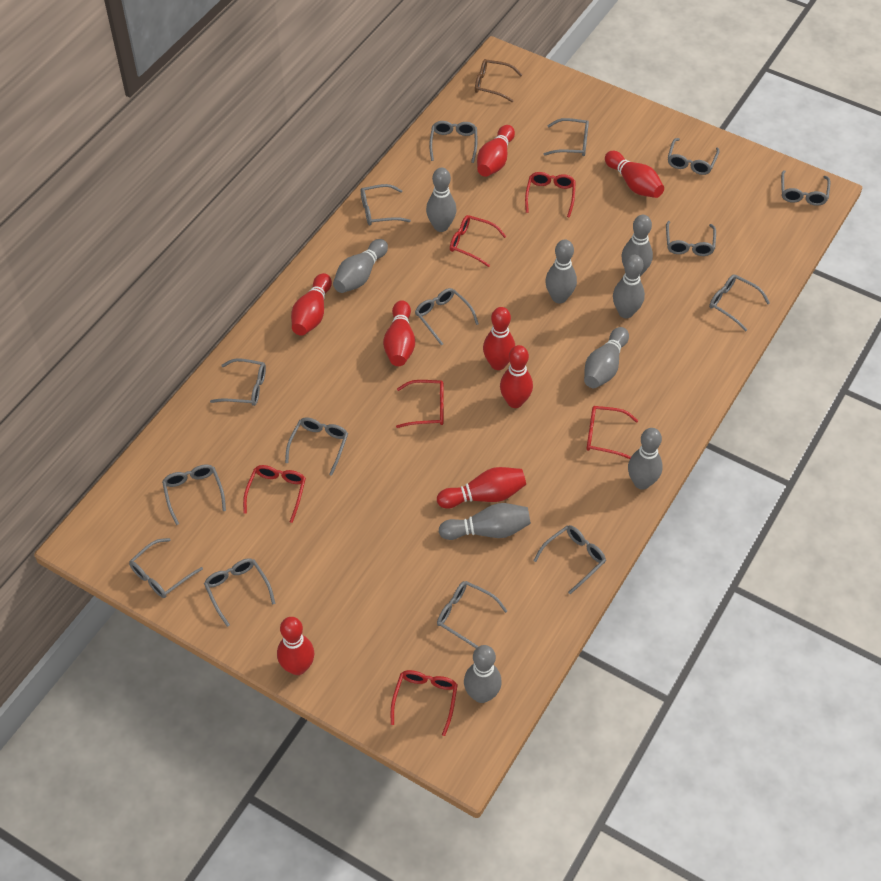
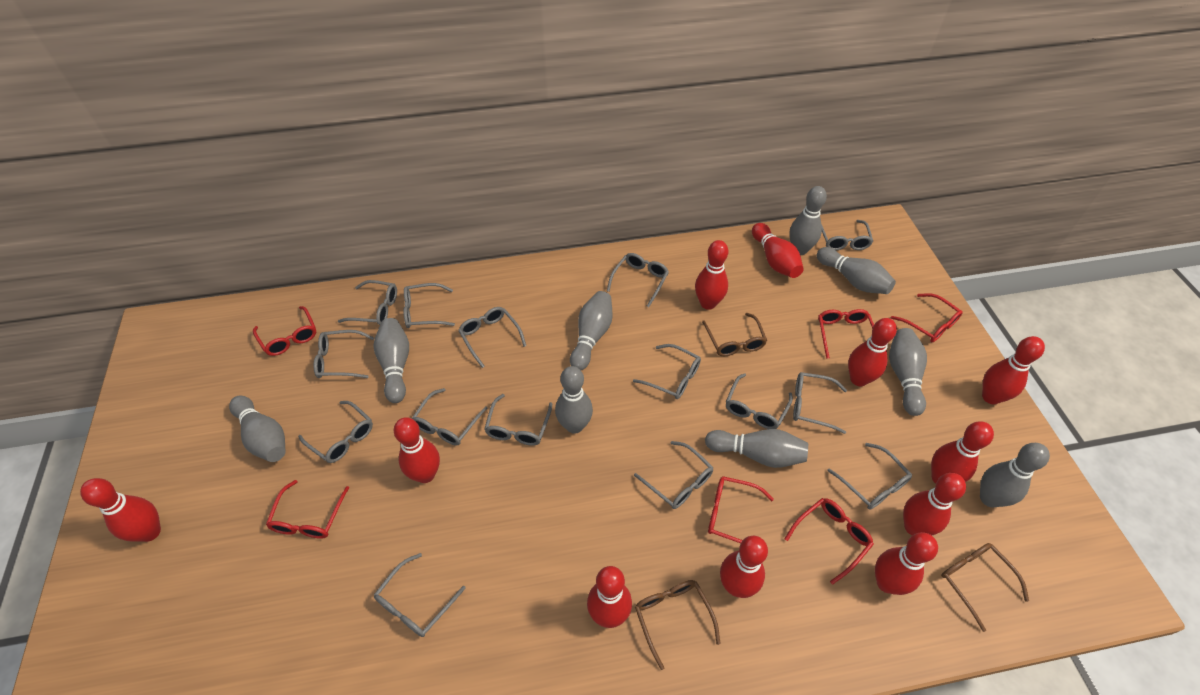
brown glasses: [475,59,522,102] = 1 -> [635,580,721,670] [702,313,767,356] [941,543,1029,632] = 3
red bowling pin: [277,617,314,675] [291,273,332,336] [383,300,415,366] [437,467,526,509] [477,125,515,177] [483,307,515,370] [500,345,533,408] [605,151,664,198] = 8 -> [80,478,161,542] [394,417,440,483] [587,566,632,628] [695,240,728,310] [720,536,768,598] [752,223,804,278] [848,318,897,386] [875,532,938,595] [903,473,966,535] [931,421,994,484] [982,336,1045,405] = 11

